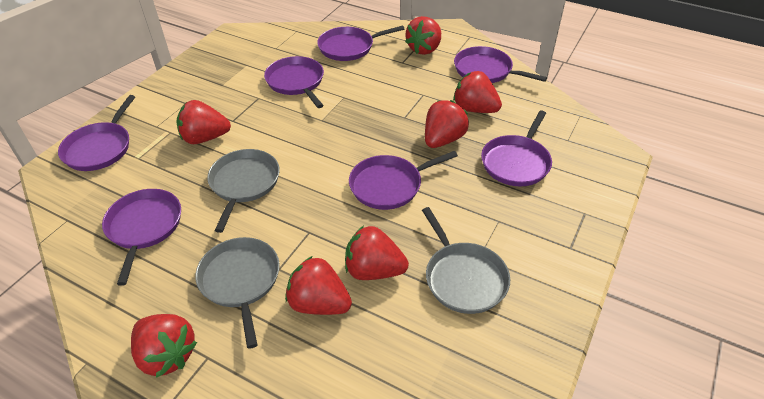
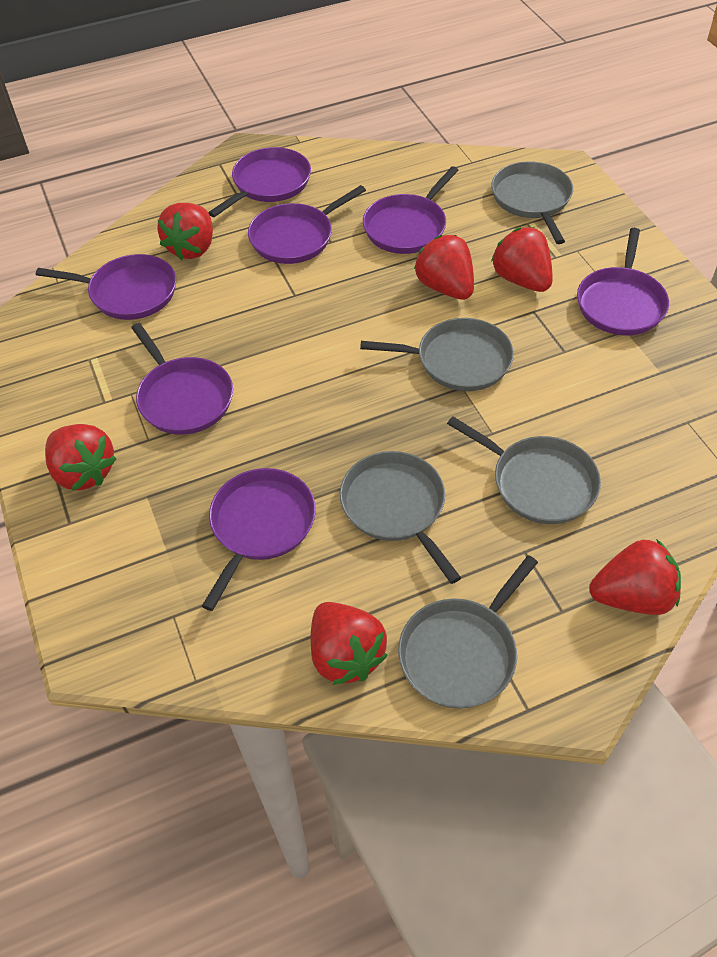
grey pan: [195,237,280,349] [207,149,280,233] [422,207,510,314] = 3 -> [340,451,461,584] [360,318,514,391] [398,555,538,709] [447,417,601,524] [491,161,573,244] = 5
red strawberry: [131,314,197,378] [176,100,231,144] [285,256,352,315] [345,226,409,280] [405,16,441,55] [425,100,469,148] [453,71,502,113] = 7 -> [45,424,117,491] [157,203,213,260] [311,602,388,685] [414,235,474,300] [491,227,553,292] [589,539,681,615] = 6

